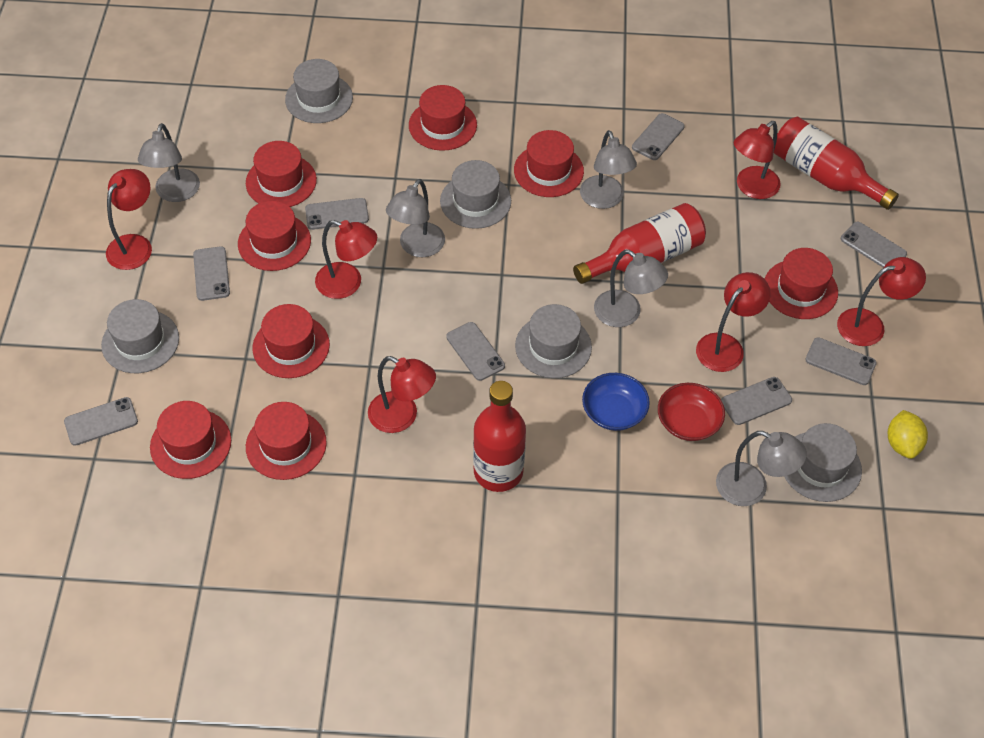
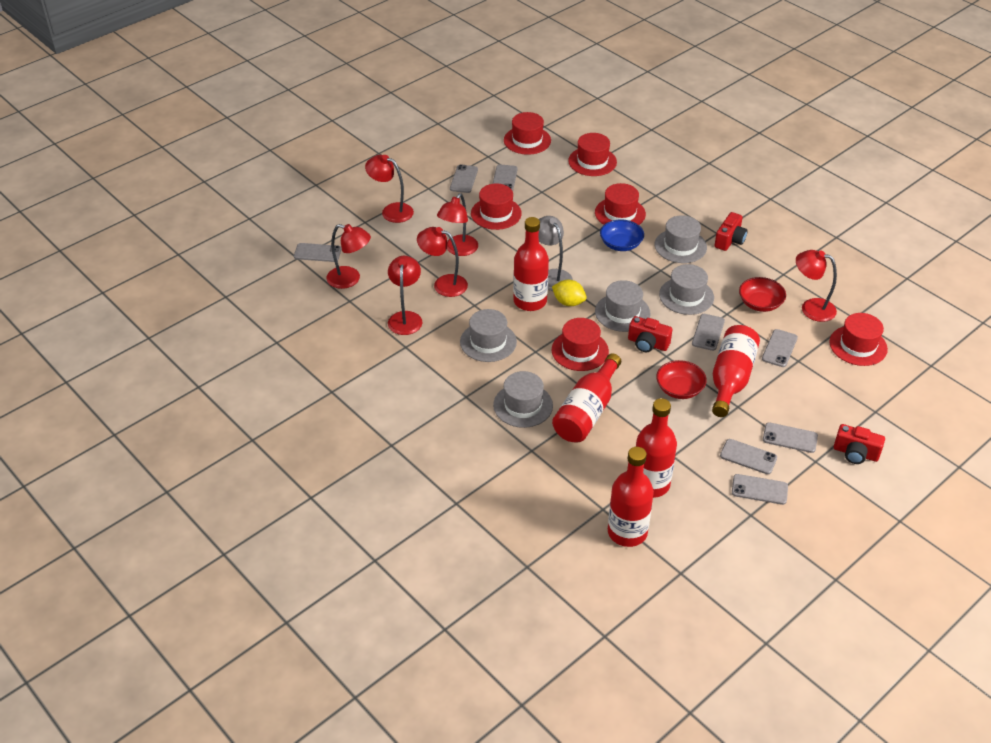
grey lamp: [138,123,200,202] [386,179,445,257] [580,130,637,209] [594,250,668,327] [716,431,807,506] = 5 -> [539,216,573,291] = 1
red bottle: [473,381,526,492] [573,203,706,284] [774,117,899,210] = 3 -> [513,217,549,311] [552,353,621,442] [608,447,654,547] [636,398,677,498] [712,325,760,417] = 5
red bowl: [658,383,725,441] = 1 -> [656,360,707,399] [739,277,786,312] = 2
red camera: none = 0 -> [628,316,672,352] [714,212,748,251] [834,424,885,464] = 3
red hat: [150,401,231,479] [238,201,311,271] [246,141,317,207] [246,402,327,480] [252,304,330,378] [409,85,477,151] [514,130,584,197] [765,248,838,319] = 8 -> [471,184,522,230] [504,112,551,155] [552,318,609,371] [568,133,617,176] [595,183,646,225] [829,313,888,366] = 6

